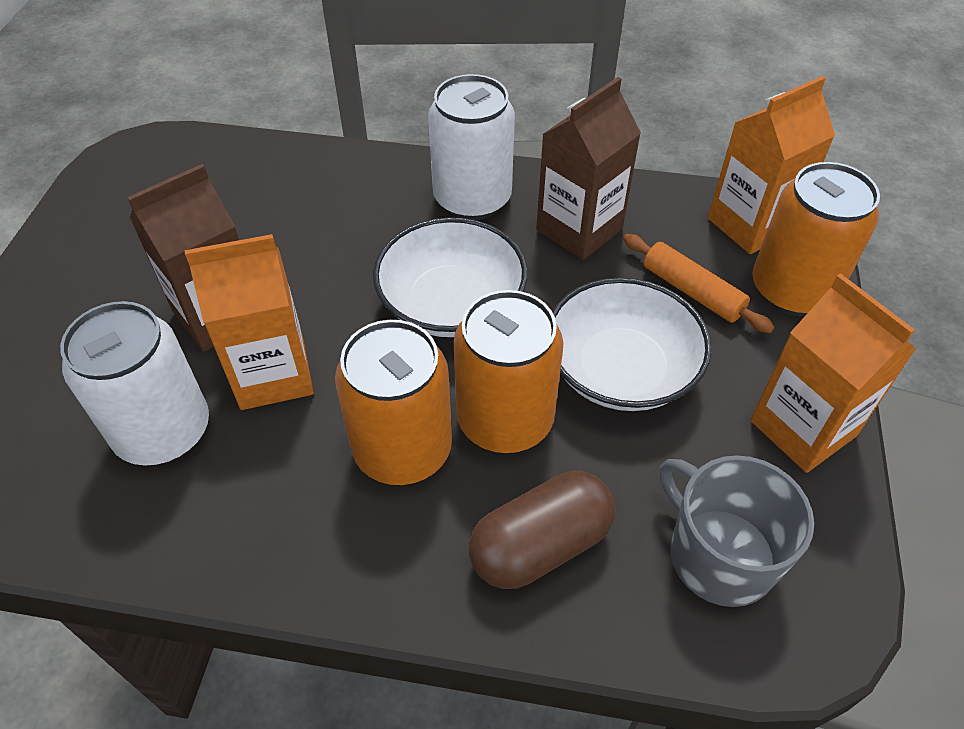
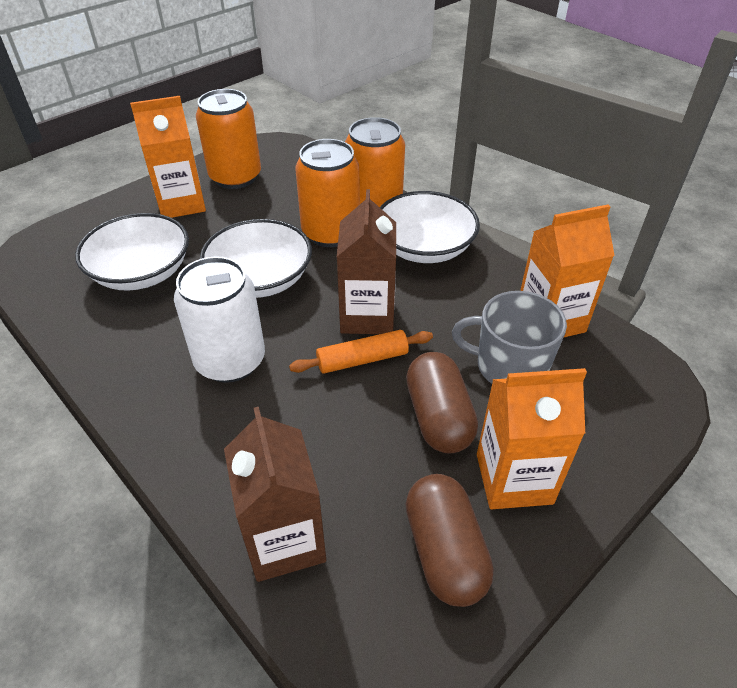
brown capsule: [469,471,615,589] = 1 -> [406,352,478,454] [406,474,494,607] = 2
white bowl: [373,217,528,337] [552,278,712,411] = 2 -> [75,213,189,291] [200,219,312,298] [380,191,480,263] = 3
white can: [60,301,209,466] [428,74,515,220] = 2 -> [174,256,265,383] = 1

